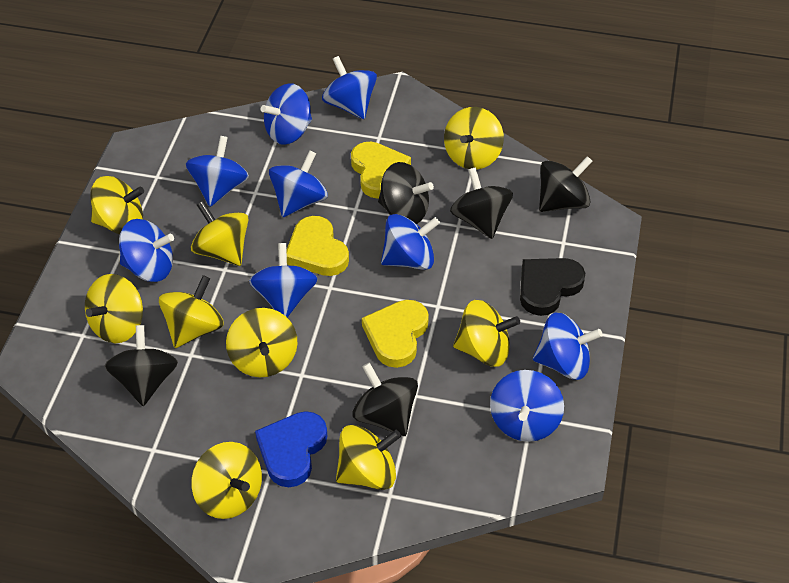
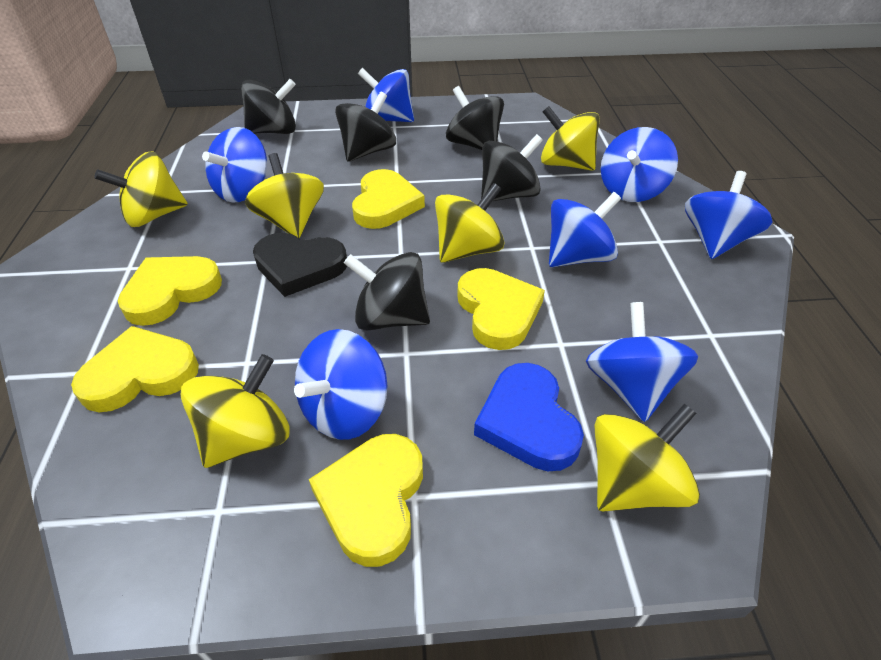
blue spinning top: [119,219,174,282] [186,136,249,207] [249,243,318,318] [261,83,312,145] [269,150,328,217] [322,56,377,119] [381,214,440,270] [490,370,564,442] [533,313,603,380] = 9 -> [202,127,267,203] [294,329,387,440] [358,68,414,122] [549,192,621,267] [586,302,698,422] [601,127,678,202] [685,171,773,259] = 7
yellow heart: [286,216,349,276] [351,142,411,199] [362,300,429,368] = 3 -> [71,326,199,412] [118,256,222,326] [309,434,423,567] [352,169,425,229] [457,268,545,350] = 5
yellow spinning top: [85,274,143,343] [90,176,144,234] [159,275,224,348] [191,201,248,266] [191,442,262,519] [226,308,297,377] [336,425,401,490] [444,107,504,170] [453,300,520,367] = 9 -> [94,151,188,227] [181,354,289,468] [245,153,324,238] [435,183,505,263] [541,106,600,171] [594,404,700,512] = 6

